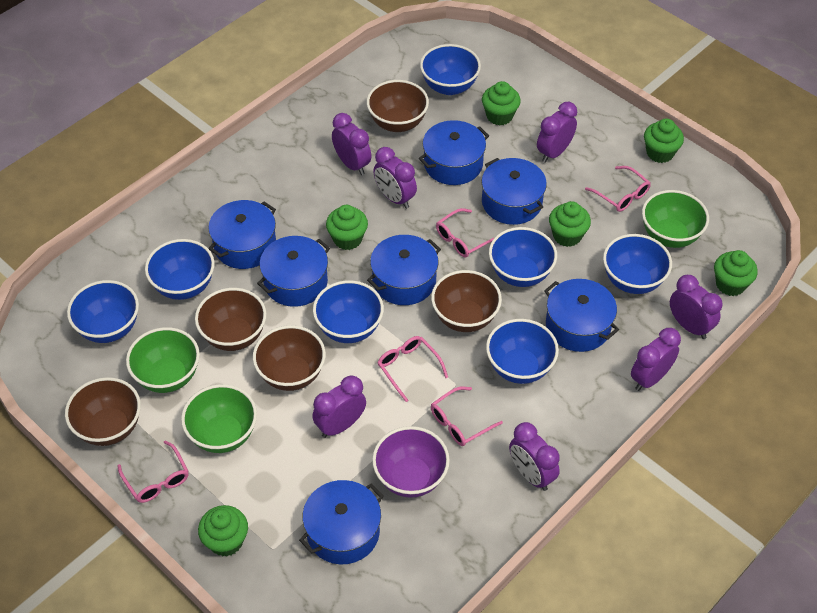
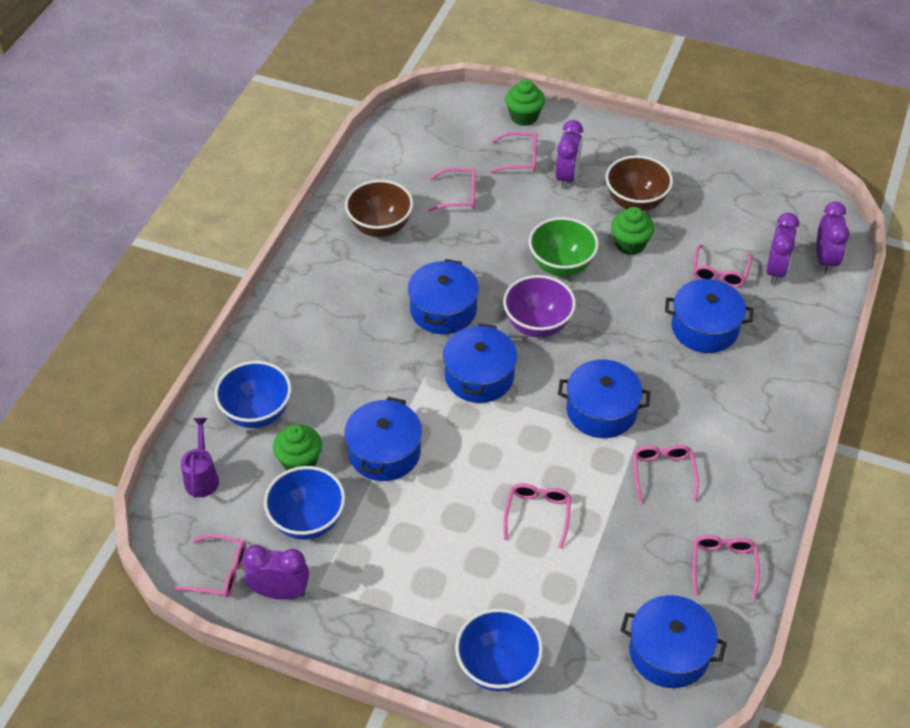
blue bowl: [67,280,139,343] [145,239,215,300] [313,280,384,343] [420,44,481,95] [486,319,559,384] [489,227,557,287] [603,234,672,294] = 7 -> [215,361,291,428] [264,466,345,540] [455,608,543,691] = 3
blue pot: [208,200,276,269] [257,236,330,307] [299,480,384,564] [367,235,441,305] [419,120,489,185] [482,158,547,225] [544,279,619,352] = 7 -> [345,397,422,481] [408,259,479,334] [443,323,517,403] [558,359,650,438] [620,595,727,688] [665,279,753,353] = 6
brown bowl: [65,377,141,446] [195,288,266,351] [253,325,326,391] [367,80,429,132] [431,270,502,332] = 5 -> [345,180,413,237] [606,155,673,211] = 2
green bowl: [126,327,200,393] [181,384,257,453] [642,190,709,248] = 3 -> [529,217,599,277] = 1
green cupcake: [198,505,248,557] [326,205,368,250] [482,81,521,125] [549,201,591,247] [644,119,684,163] [714,250,758,296] = 6 -> [273,424,322,470] [505,79,545,126] [611,207,654,255] = 3
pink glasses: [117,441,189,503] [377,336,448,402] [431,387,503,446] [436,208,494,258] [585,166,651,212] = 5 -> [174,534,247,597] [428,168,476,212] [490,132,537,173] [504,483,571,549] [633,445,699,503] [692,535,760,601] [693,244,752,287] = 7
purple clock: [312,376,366,438] [332,113,371,175] [373,147,417,209] [509,422,560,491] [537,102,577,163] [631,328,681,391] [670,275,723,339] = 7 -> [243,545,309,600] [556,120,583,189] [766,213,799,284] [817,202,850,274] = 4
purple watering can: none = 0 -> [181,418,219,498] = 1

